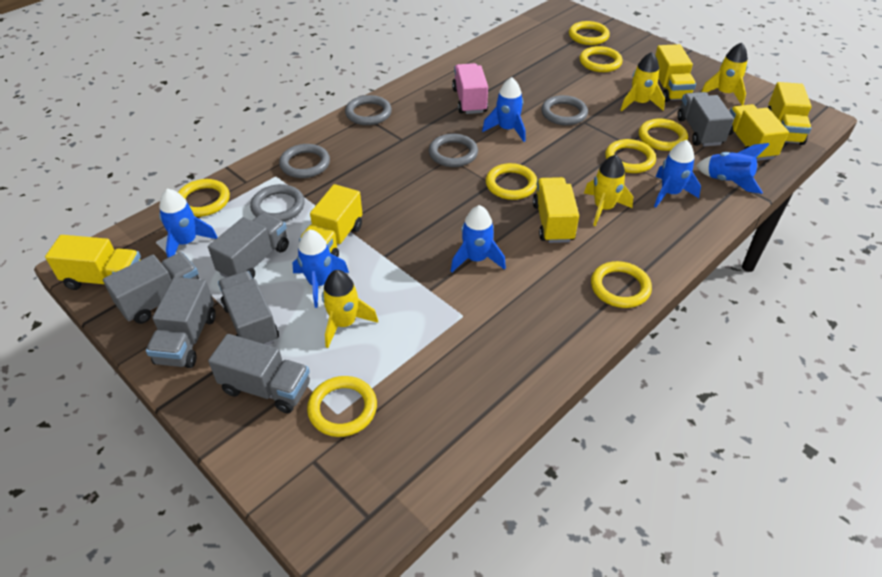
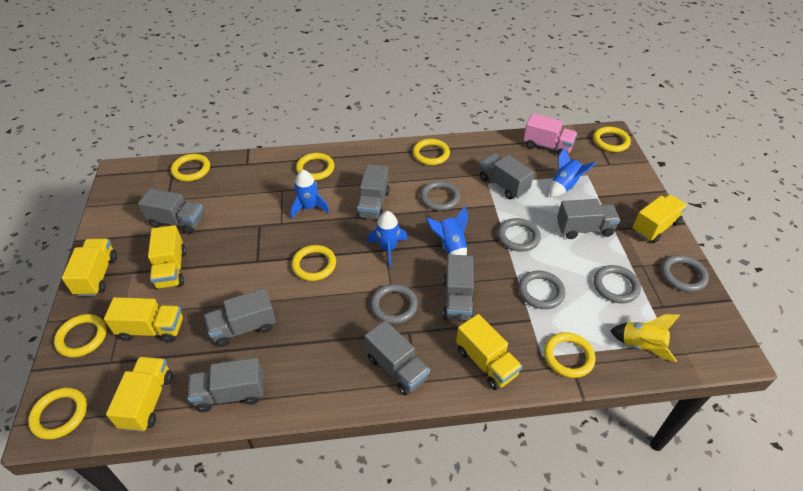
blue rocket: [159,189,218,258] [292,229,349,308] [451,205,506,272] [482,77,525,142] [654,140,701,207] [696,143,769,194] = 6 -> [290,170,330,219] [367,211,407,267] [426,206,468,255] [549,147,596,197] = 4
grey ring: [250,184,305,222] [279,144,330,178] [345,95,392,125] [429,134,478,167] [541,95,588,126] = 5 -> [371,284,418,324] [420,181,460,211] [498,218,541,252] [518,271,565,309] [594,265,641,303] [661,255,709,292] = 6
grey truck: [103,252,199,324] [146,277,216,368] [208,213,289,279] [208,334,310,413] [218,271,279,345] [677,92,734,146] = 6 -> [138,188,204,234] [188,357,263,412] [204,288,276,347] [356,164,390,219] [365,320,430,396] [443,255,474,320] [480,153,534,199] [557,199,620,239] = 8
yellow rocket: [322,270,378,348] [584,155,633,226] [620,52,665,111] [701,43,748,105] = 4 -> [610,314,680,362] = 1

